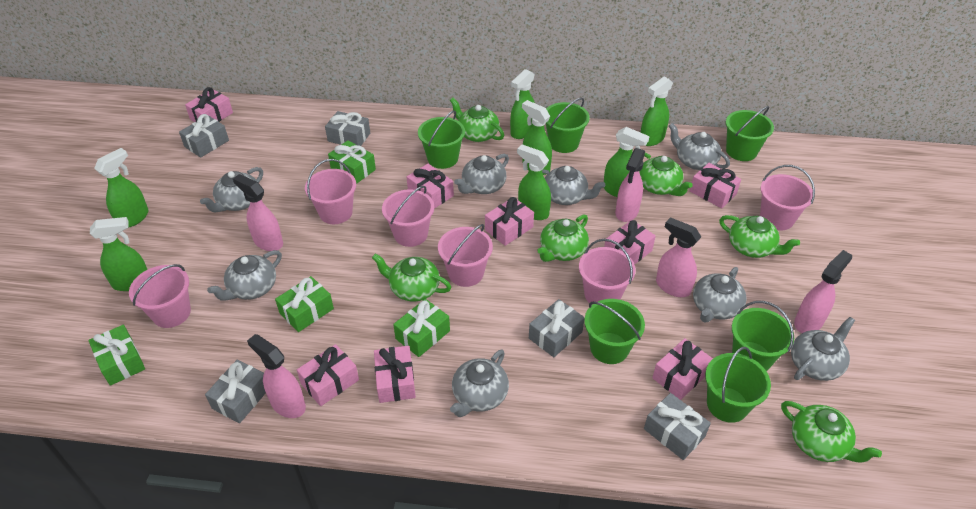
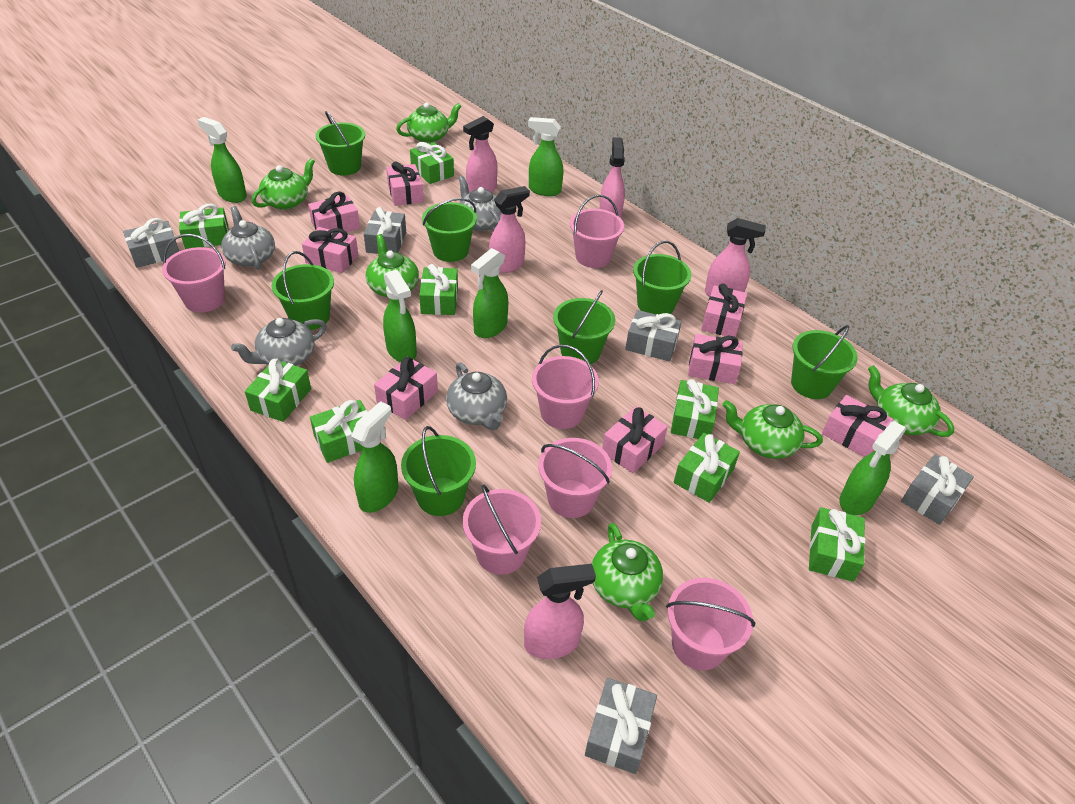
green bucket: [418,110,465,169] [546,98,590,153] [584,299,645,364] [705,347,771,423] [726,106,774,161] [732,301,794,371] = 6 -> [271,251,334,330] [315,111,365,176] [401,426,476,516] [422,198,477,262] [553,290,615,364] [633,241,691,314] [791,325,858,399] = 7
green gift: [88,325,145,386] [275,276,334,332] [328,140,376,184] [393,299,450,357] = 4 -> [179,204,229,249] [245,358,311,422] [310,400,368,463] [410,142,454,184] [419,264,458,315] [671,379,719,439] [674,433,740,503] [809,507,865,582] = 8
green spray bottle: [90,217,148,291] [94,148,149,228] [510,69,535,139] [517,144,551,220] [522,100,552,175] [604,127,650,197] [641,77,673,146] = 7 -> [197,117,247,203] [351,401,398,513] [383,270,417,362] [471,248,508,338] [528,117,563,196] [839,421,906,515] = 6
grey teapot: [200,167,263,212] [207,250,282,301] [450,349,509,417] [454,154,509,194] [542,166,605,205] [669,123,730,170] [693,267,747,323] [791,317,855,381] = 8 -> [221,206,275,270] [231,318,327,366] [446,362,507,430] [458,176,501,231] = 4

